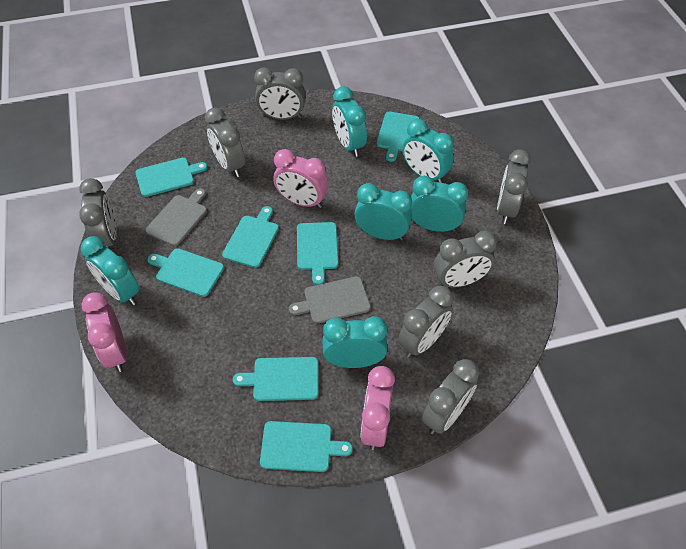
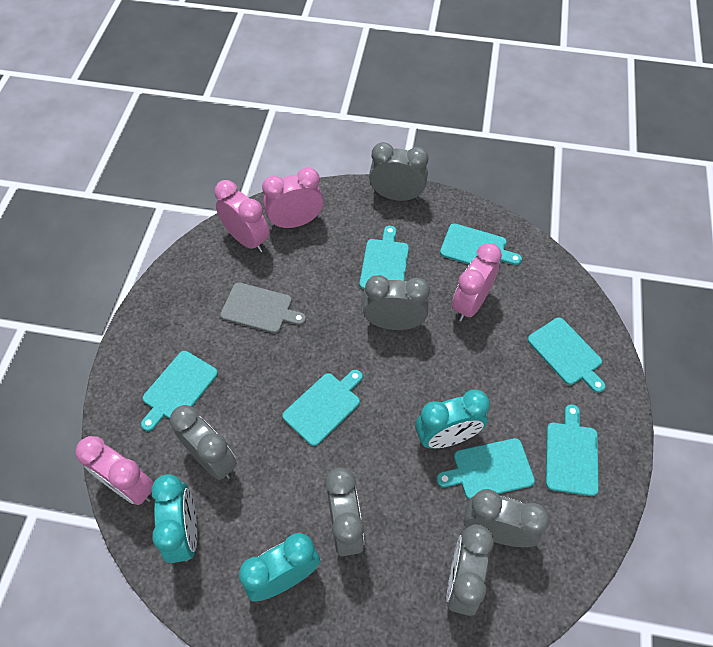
grey clock: [79,178,117,249] [205,107,245,177] [254,67,306,120] [398,286,453,358] [422,359,479,434] [434,231,497,288] [497,149,531,224] = 7 -> [170,405,237,480] [325,468,364,556] [363,275,430,330] [369,142,428,201] [446,524,494,616] [464,489,549,547] = 6
grey cutting board: [146,188,207,246] [289,276,371,324] = 2 -> [220,282,306,333] = 1
pink clock: [81,292,127,372] [273,149,328,208] [360,366,395,450] = 3 -> [75,436,153,505] [214,180,269,252] [262,167,323,229] [452,243,502,321] = 4
turquoise clock: [81,236,139,305] [323,316,388,368] [332,86,367,157] [354,183,412,240] [402,119,454,183] [411,176,468,232] = 6 -> [151,474,197,563] [239,533,320,602] [415,390,490,449] = 3

